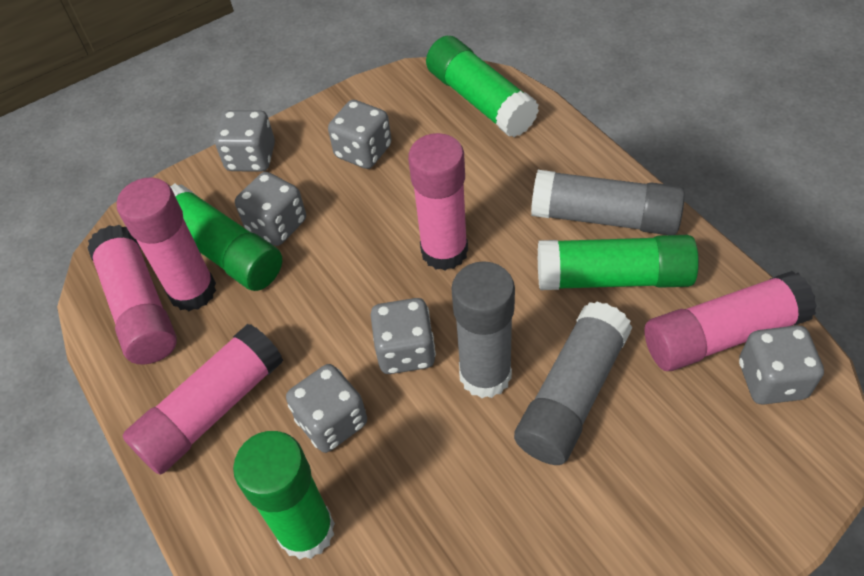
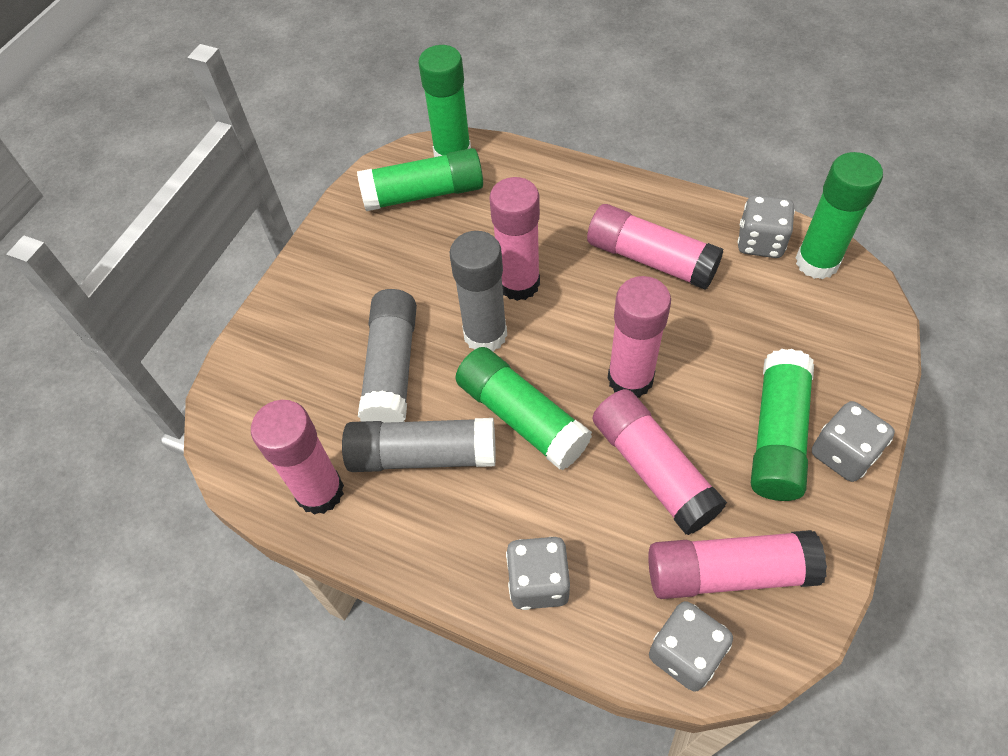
green glue stick: [170,184,282,291] [233,431,335,560] [426,36,539,137] [538,235,699,290] = 4 -> [357,148,483,211] [418,45,471,157] [455,347,592,470] [751,349,814,501] [796,152,883,279] = 5
grey dice: [215,110,275,172] [235,172,306,246] [286,364,367,453] [328,100,392,169] [371,298,436,374] [739,325,824,405] = 6 -> [506,537,570,610] [649,601,733,691] [738,195,795,258] [812,401,895,482] = 4
pink glue stick: [87,225,177,365] [117,178,216,311] [122,324,283,475] [408,133,468,271] [644,271,817,371] = 5 -> [251,400,344,515] [489,177,540,301] [587,204,724,290] [593,389,727,535] [607,276,671,398] [648,530,827,599] = 6

